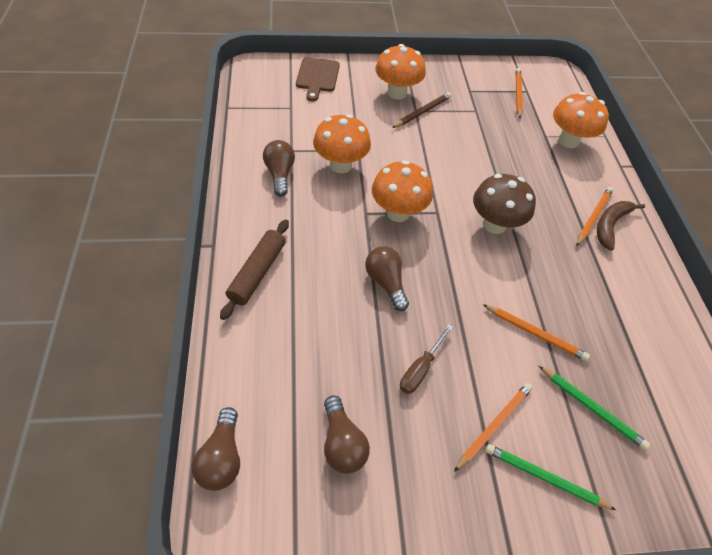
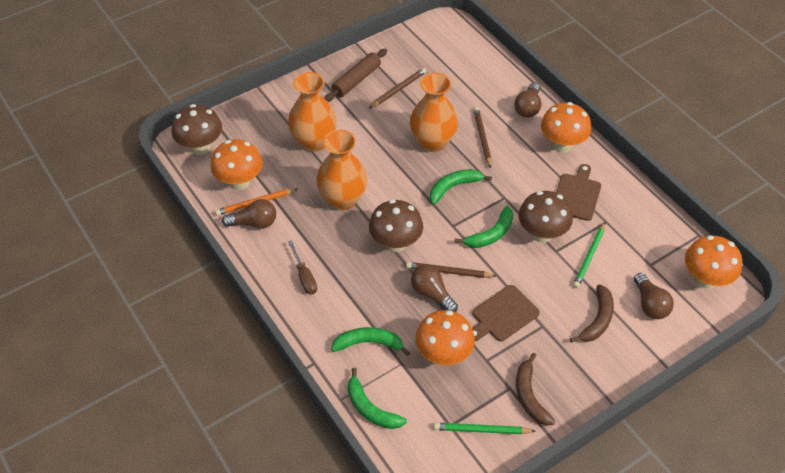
brown banana: [597,201,645,251] = 1 -> [516,353,556,426] [570,284,614,343] = 2
brown cutting board: [296,57,340,101] = 1 -> [472,285,540,341] [556,164,601,221] = 2
brown mushroom: [473,174,536,234] = 1 -> [171,104,222,155] [369,199,423,252] [519,191,573,243] = 3
brown pencil: [392,92,451,128] = 1 -> [369,68,426,108] [406,262,496,278] [474,107,492,168] = 3
green banana: none = 0 -> [331,327,410,356] [348,368,407,429] [430,169,492,205] [455,206,513,248] = 4
orange pencil: [454,383,533,472] [482,304,590,361] [515,68,523,118] [576,187,613,247] = 4 -> [215,189,297,216] = 1
orange vase: none = 0 -> [288,72,337,151] [316,130,367,210] [410,73,458,152] = 3

